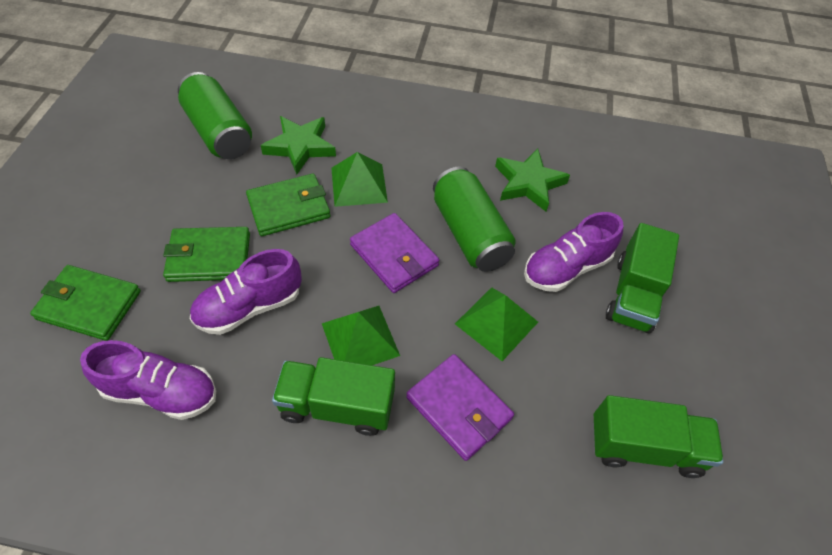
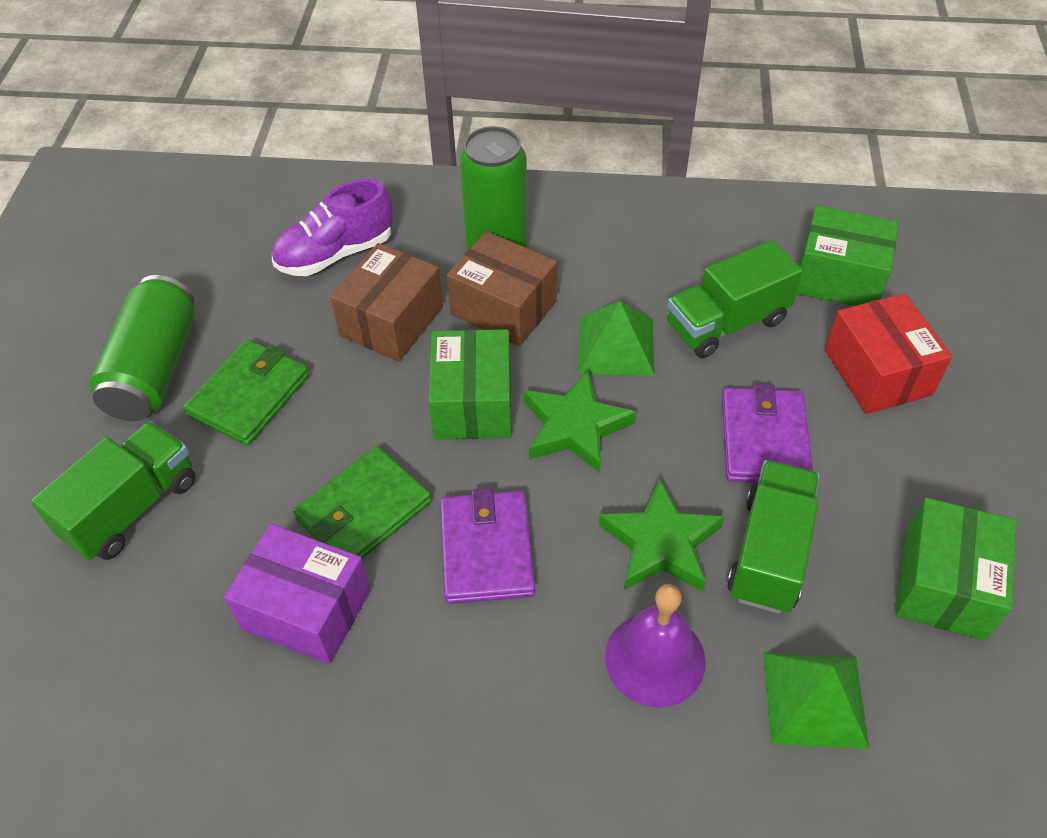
brown box: none = 0 -> [330,243,443,361] [447,231,557,346] = 2
green box: none = 0 -> [428,329,511,439] [796,206,899,306] [896,498,1017,641] = 3
green pyramid: [322,306,400,365] [331,152,388,207] [455,287,538,361] = 3 -> [578,301,655,376] [763,653,869,749] = 2
green wallet: [30,265,141,341] [163,227,250,282] [246,174,331,236] = 3 -> [184,339,309,445] [293,446,432,559] = 2
purple bell: none = 0 -> [605,584,706,707] = 1
purple box: none = 0 -> [224,524,370,664] = 1
purple shoe: [80,340,216,420] [190,249,302,335] [524,212,623,292] = 3 -> [272,179,393,276] = 1
red box: none = 0 -> [825,293,952,414] = 1

